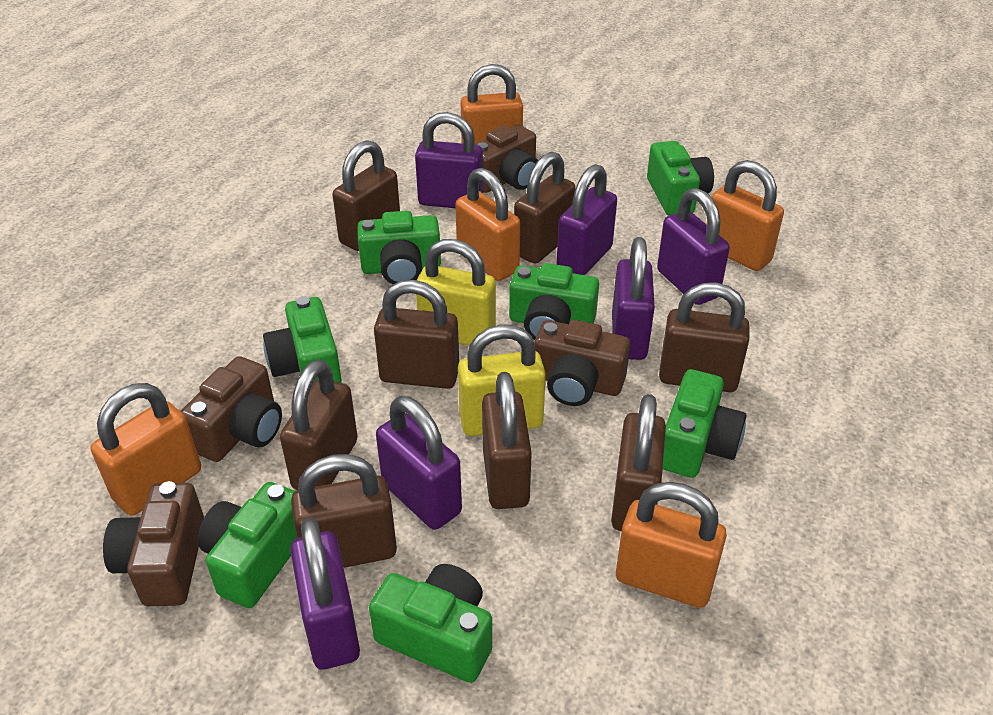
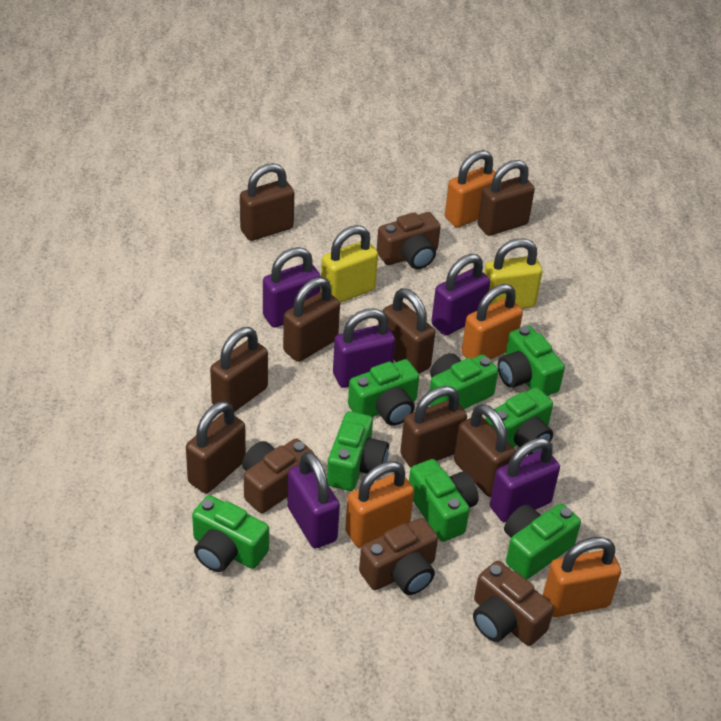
green camera: [198,482,297,608] [263,296,342,383] [357,211,441,284] [369,564,492,683] [509,263,599,340] [647,141,714,216] [663,369,747,478] = 7 -> [192,495,269,572] [327,411,389,491] [348,359,419,426] [409,459,479,542] [430,353,498,409] [485,387,553,455] [498,326,565,396] [504,504,581,580] = 8
orange padlock: [91,383,201,516] [455,168,520,281] [461,64,523,144] [616,482,727,608] [706,160,784,271] = 5 -> [345,461,414,548] [445,150,496,227] [461,284,523,360] [543,537,621,617] = 4
purple padlock: [290,517,360,670] [376,396,462,530] [415,112,483,208] [556,164,617,275] [612,237,655,360] [657,188,730,305] = 6 -> [263,247,321,328] [287,452,340,548] [333,308,395,388] [431,254,490,335] [490,438,560,522] = 5

